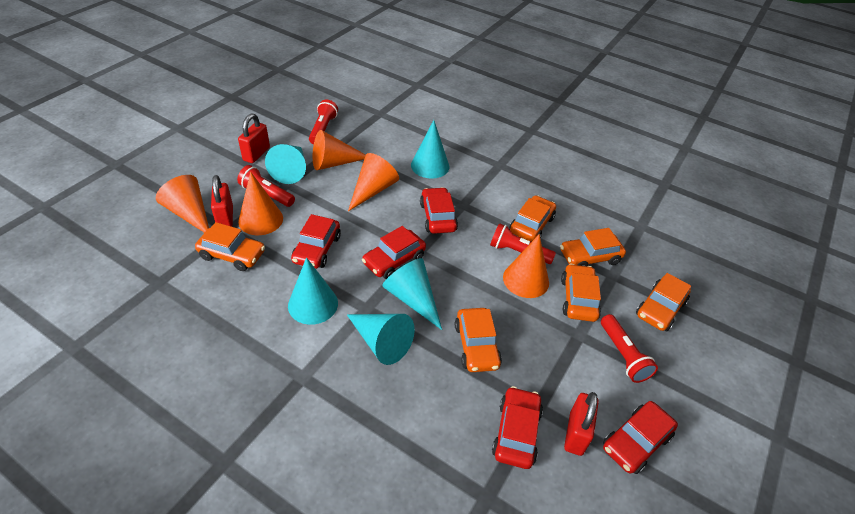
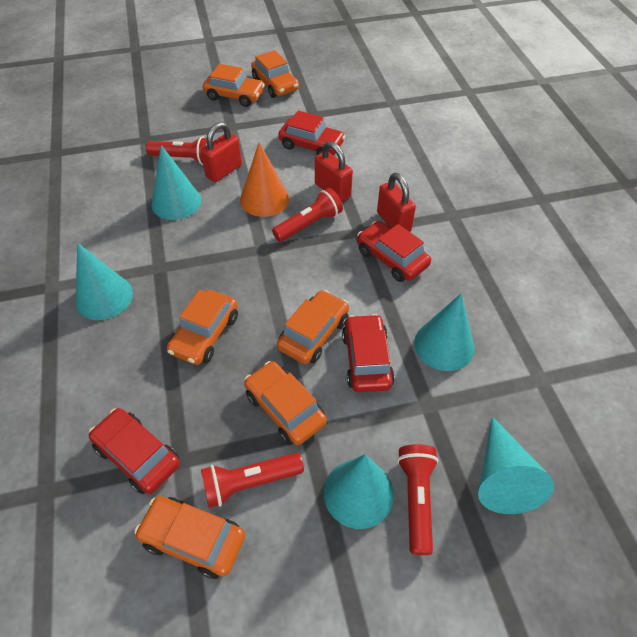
orange cone: [156,175,209,233] [238,172,283,235] [313,130,366,170] [348,153,399,211] [503,234,549,298] = 5 -> [240,142,289,217] = 1
red car: [291,214,341,269] [362,226,426,279] [420,187,458,234] [492,386,543,469] [603,401,678,474] = 5 -> [89,408,180,494] [278,111,345,155] [342,314,395,392] [357,221,431,282] = 4

